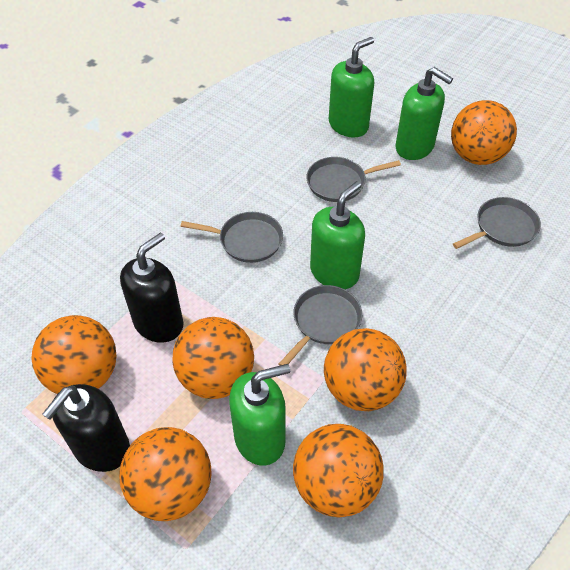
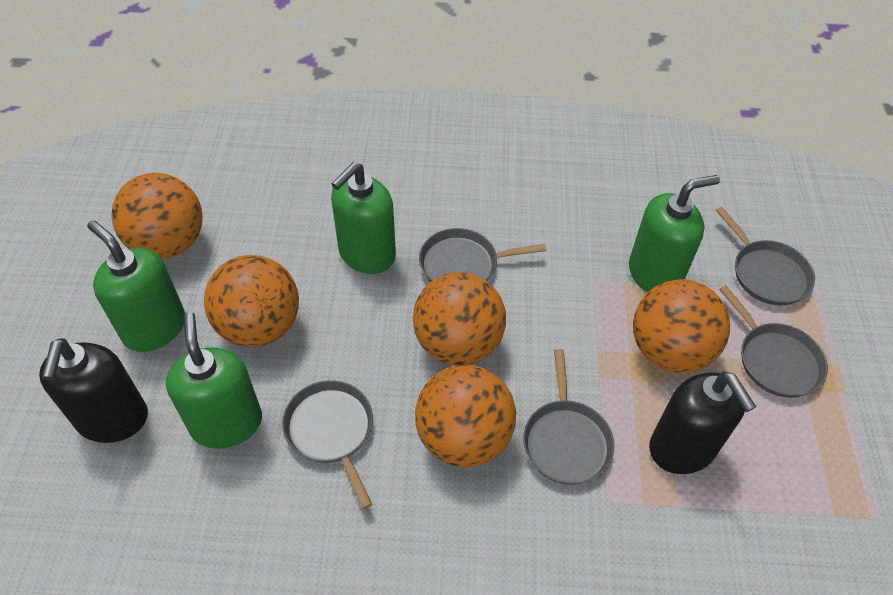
grey pan: [180,212,283,263] [279,285,362,366] [306,157,401,202] [453,197,541,249] = 4 -> [282,380,373,509] [419,228,546,282] [523,349,615,485] [716,207,815,306] [719,285,828,398] = 5
orange ball: [31,315,117,394] [119,427,212,521] [172,317,254,399] [293,424,384,517] [324,328,407,411] [451,100,517,165] = 6 -> [111,173,203,259] [204,255,299,347] [413,272,506,365] [415,365,516,467] [633,279,730,373] = 5

